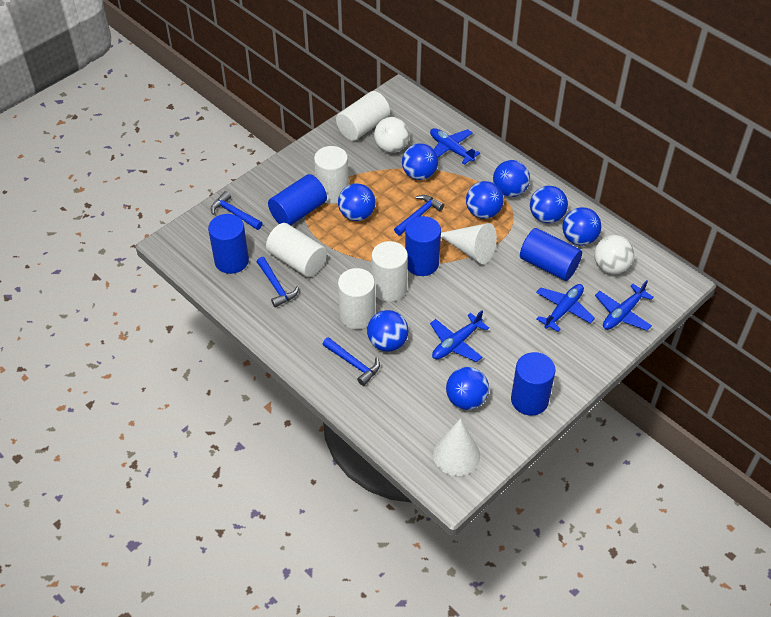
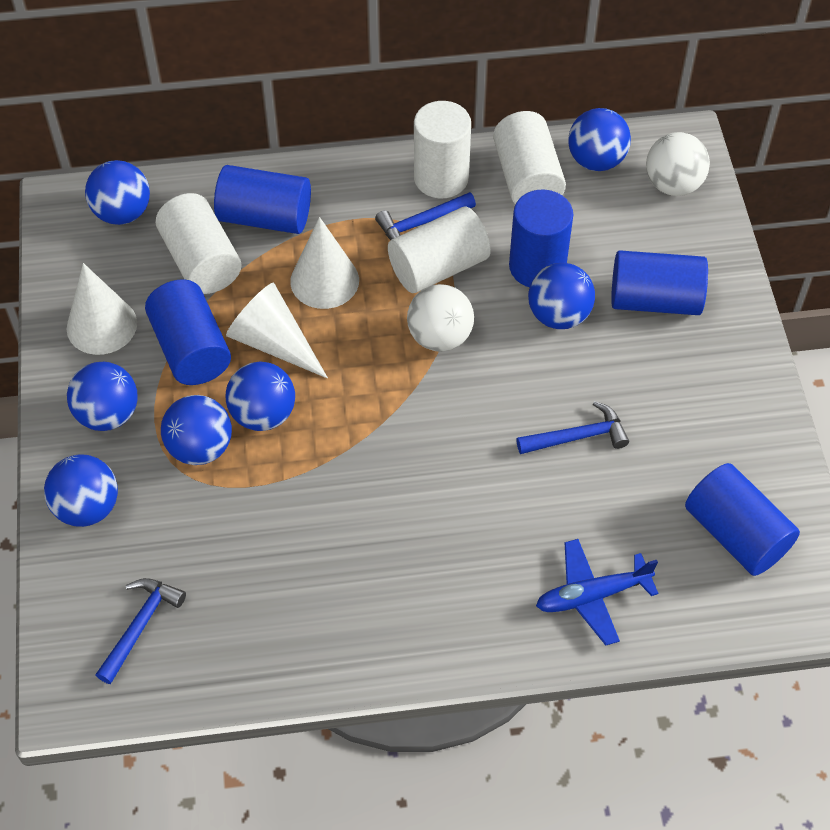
blue ball: [338,183,375,221] [367,310,408,352] [402,143,438,180] [446,367,489,410] [466,181,504,219] [493,160,530,197] [530,186,568,223] [562,207,601,246] = 8 -> [44,454,118,527] [67,362,138,431] [85,160,150,225] [161,395,232,465] [226,362,295,431] [528,263,595,329] [568,108,631,171] = 7
blue hammer: [211,191,262,230] [257,257,299,308] [322,337,380,386] [394,195,444,235] = 4 -> [96,578,186,684] [375,192,476,240] [517,401,629,454] = 3
blue plane: [430,128,480,165] [430,310,489,362] [536,284,595,332] [595,280,654,331] = 4 -> [536,539,659,646] = 1
white cone: [433,419,480,476] [441,223,497,264] = 2 -> [67,263,137,355] [226,283,328,378] [290,217,359,309] = 3
white cylinder: [266,223,327,277] [314,146,349,204] [336,91,390,141] [338,268,375,329] [372,241,408,302] = 5 -> [156,193,241,294] [388,207,491,293] [414,101,471,198] [493,111,566,204] = 4

